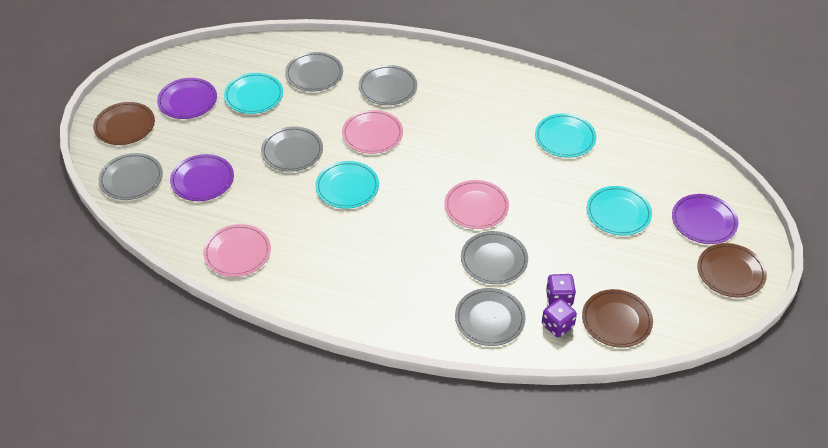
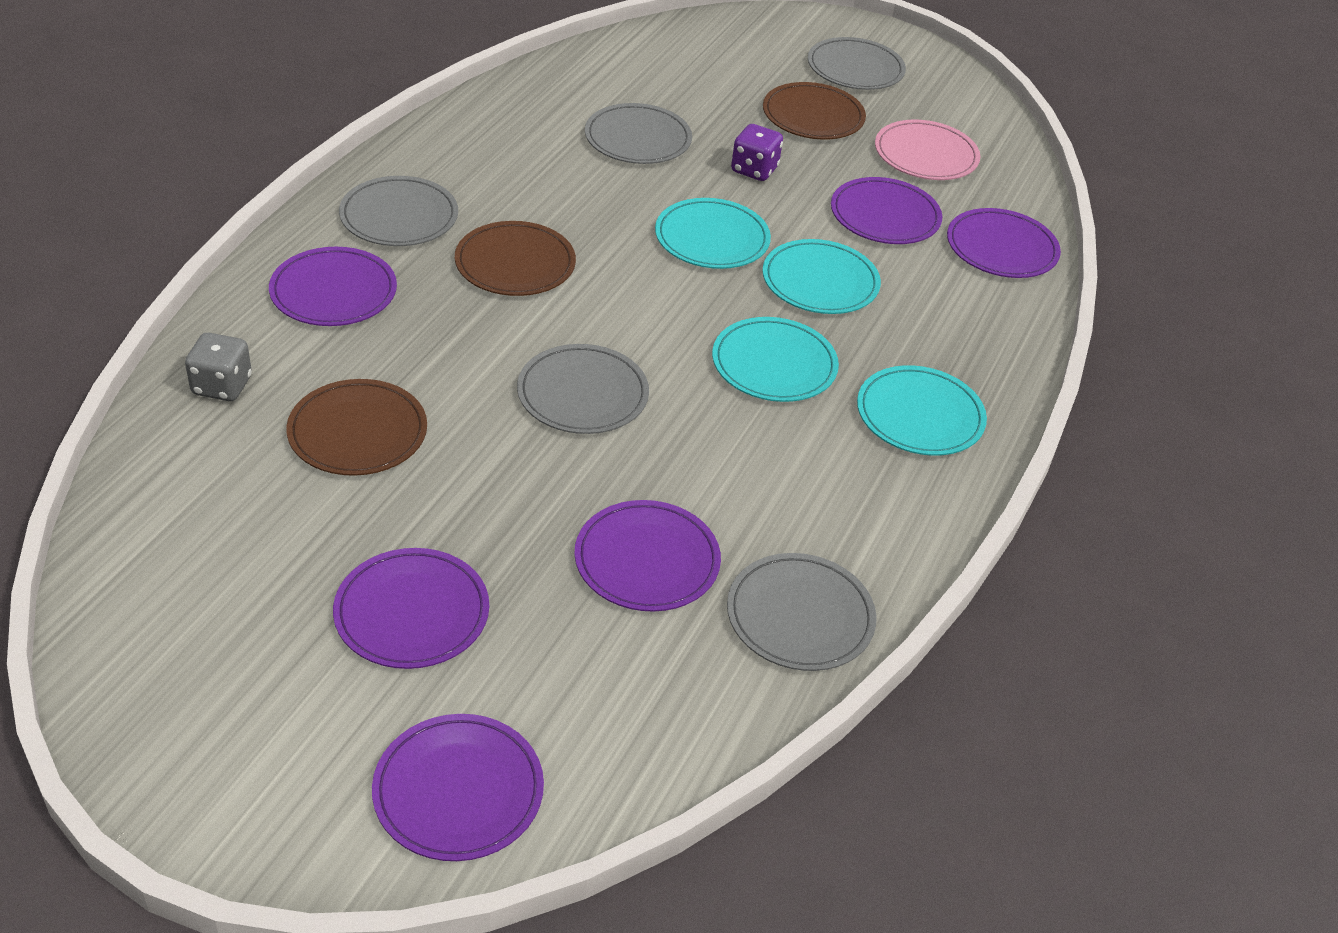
grey dice: none = 0 -> [185,333,252,401] = 1
grey plate: [98,153,163,200] [261,127,323,172] [285,52,343,91] [359,65,417,105] [455,288,525,346] [461,231,528,284] = 6 -> [339,176,458,246] [517,344,649,434] [585,103,692,164] [727,553,877,671] [808,37,906,90] = 5
pink plate: [203,224,271,277] [342,110,403,154] [444,180,509,229] = 3 -> [875,119,981,180] = 1
purple dice: [542,299,577,337] [546,274,576,306] = 2 -> [731,124,783,181] = 1
purple plate: [157,78,217,119] [170,154,234,201] [672,194,738,244] = 3 -> [269,247,397,326] [333,548,489,669] [372,714,544,861] [574,500,721,612] [831,177,942,244] [947,208,1061,278] = 6

